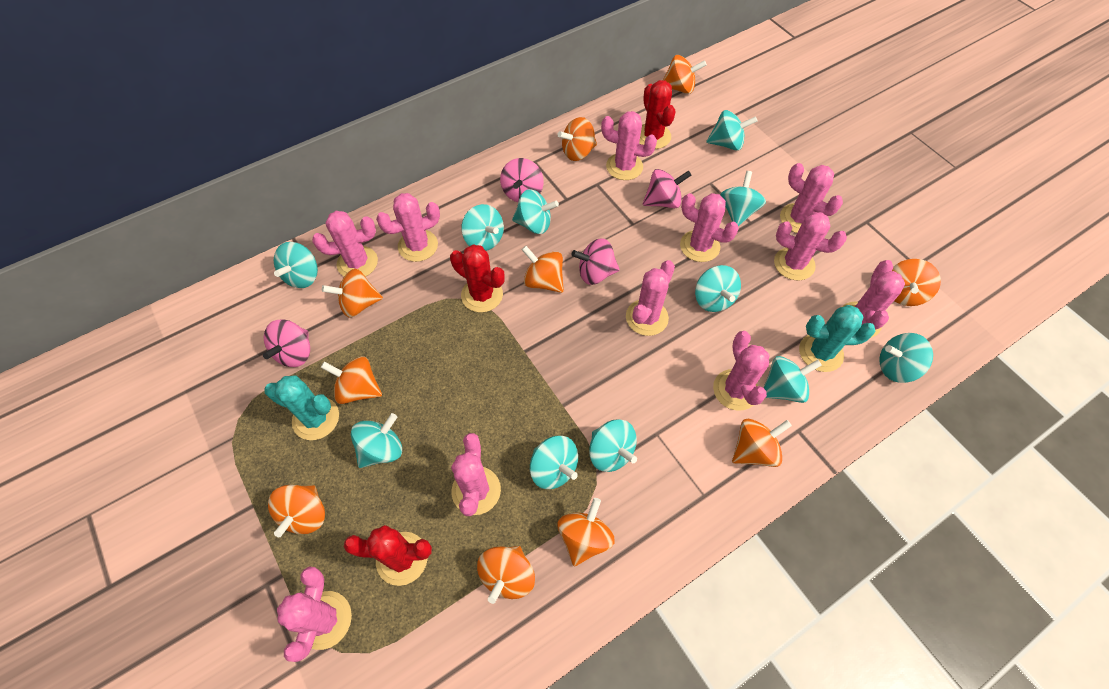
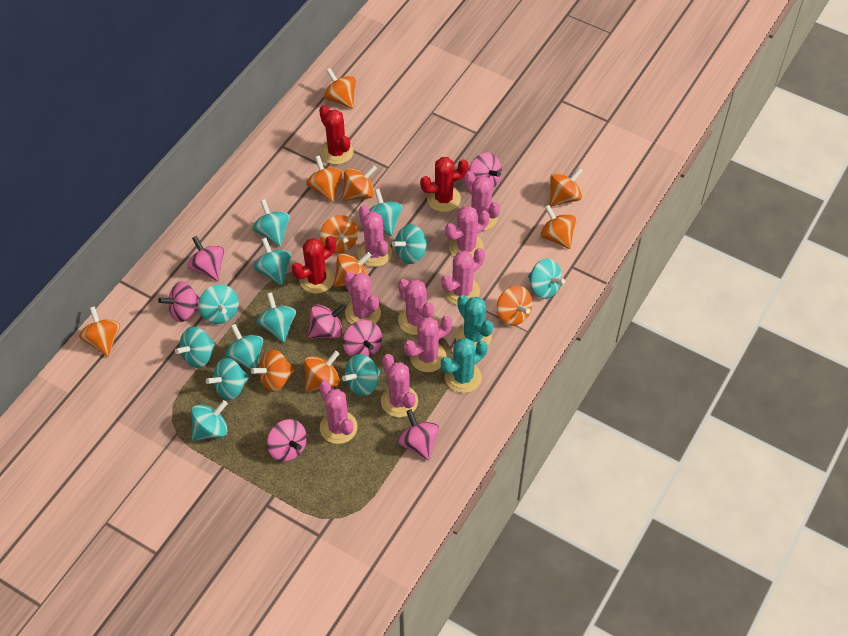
orange spinning top: [268,485,325,537] [320,356,382,404] [322,269,383,318] [477,546,535,604] [522,246,564,293] [558,117,597,161] [558,498,615,566] [663,55,707,94] [732,419,792,467] [892,259,941,306] = 10 -> [79,306,120,357] [251,349,295,392] [304,350,340,392] [306,155,343,202] [320,215,358,253] [324,68,356,109] [334,252,372,287] [342,165,377,201] [497,286,533,326] [540,205,576,249] [550,167,583,207] = 11
pink cactus: [277,567,352,662] [312,211,378,277] [376,193,440,262] [451,433,501,516] [601,111,657,180] [626,260,675,336] [680,193,739,262] [713,331,769,411] [774,212,847,280] [780,163,843,233] [842,260,905,338] = 11 -> [319,381,358,444] [344,272,381,325] [357,205,392,267] [381,354,418,417] [398,279,434,335] [404,316,452,372] [442,248,485,305] [445,206,490,257] [464,171,500,231] = 9
pink spinning top: [263,320,310,367] [500,158,544,202] [571,238,620,285] [643,169,692,208] = 4 -> [158,281,200,322] [188,236,224,281] [267,419,307,462] [307,304,346,339] [343,320,382,357] [398,409,439,460] [469,153,502,188] = 7
turquoise spinning top: [274,242,318,288] [351,413,402,468] [461,204,504,251] [512,189,559,234] [530,436,578,489] [589,419,637,472] [695,265,741,312] [706,110,758,151] [720,171,766,226] [763,356,822,403] [879,333,933,383] = 11 -> [175,327,216,368] [191,400,228,441] [198,285,239,324] [206,358,250,400] [225,324,263,370] [253,199,290,246] [254,238,292,285] [256,292,296,342] [342,354,380,396] [369,189,403,236] [392,224,429,264] [528,259,565,299] = 12

